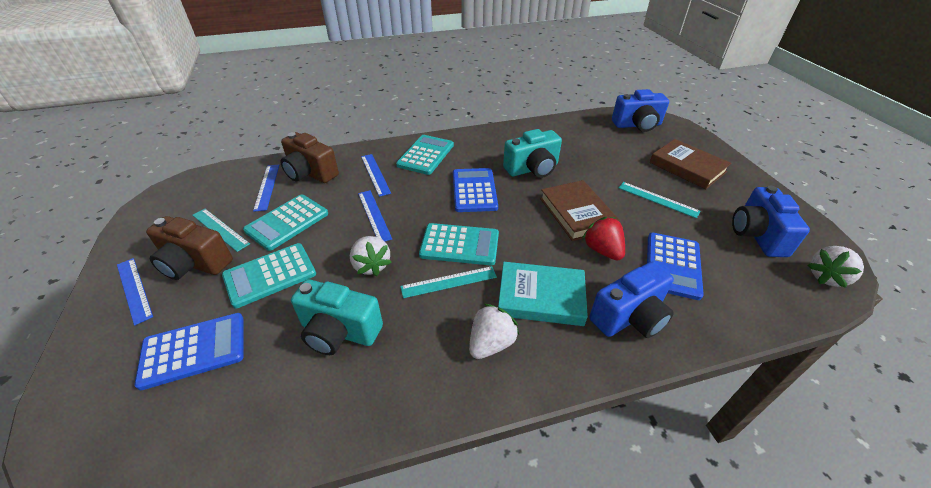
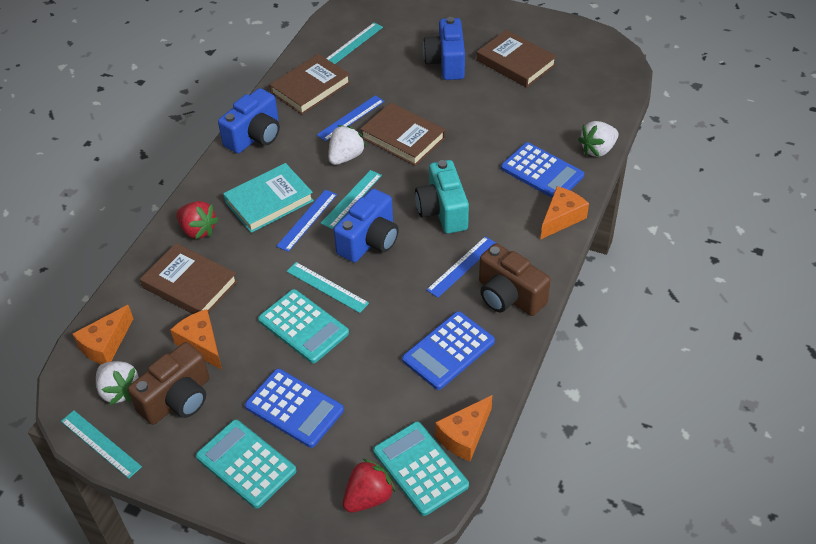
blue ruler: [117,258,153,326] [253,165,279,212] [358,190,392,241] [361,154,391,197] = 4 -> [276,190,337,252] [317,95,384,142] [426,236,496,298] = 3
brown book: [540,180,620,241] [650,139,731,189] = 2 -> [140,243,238,314] [269,54,351,115] [360,102,445,166] [477,30,557,88] = 4
orange cheese: none = 0 -> [73,305,133,364] [170,309,222,370] [435,395,492,461] [540,186,589,240] = 4
red strawberry: [583,217,625,261] = 1 -> [176,201,219,239] [343,458,395,512] = 2
turquoise calculator: [222,243,316,308] [243,194,328,251] [396,135,454,175] [419,223,499,265] = 4 -> [196,420,296,509] [258,289,349,363] [373,422,469,516] = 3
turquoise camera: [291,279,383,355] [503,129,562,178] = 2 -> [415,160,469,234] = 1
turquoise ruler: [192,209,250,252] [400,266,497,298] [619,182,701,218] = 3 -> [61,410,142,479] [287,262,369,313] [320,170,382,229] [326,23,383,64] = 4

